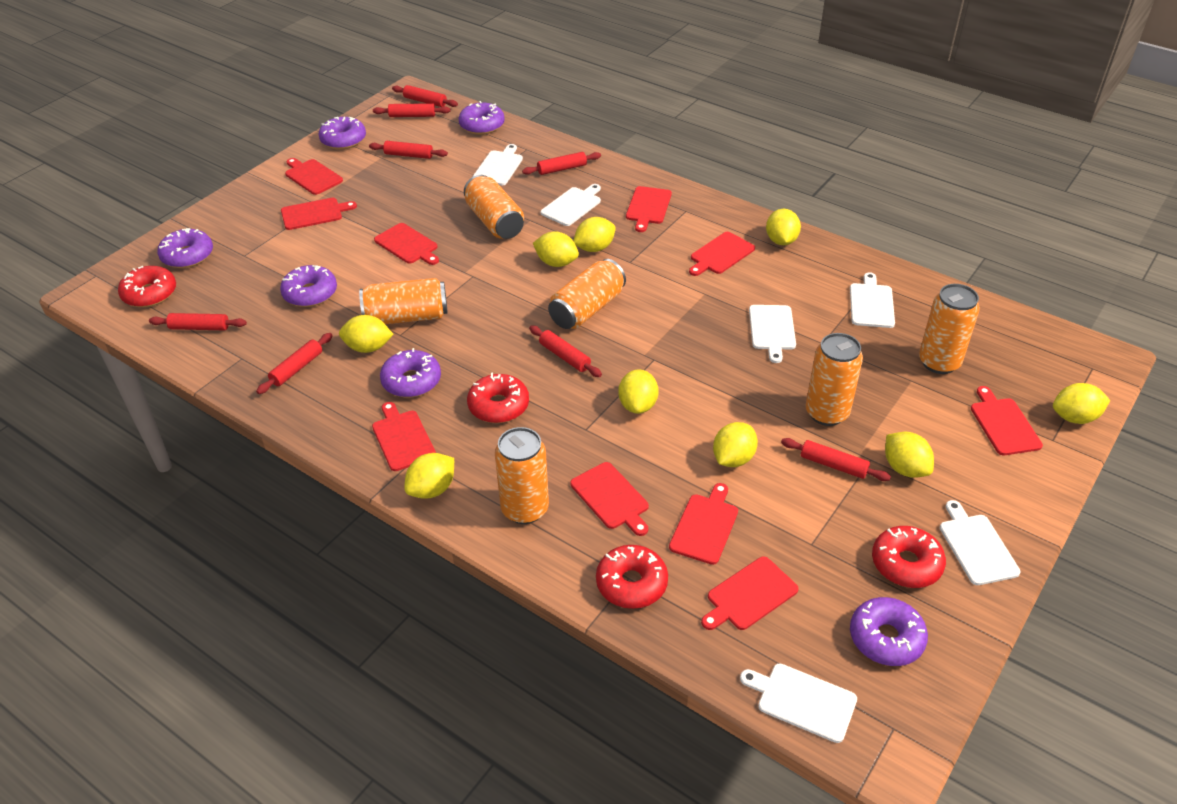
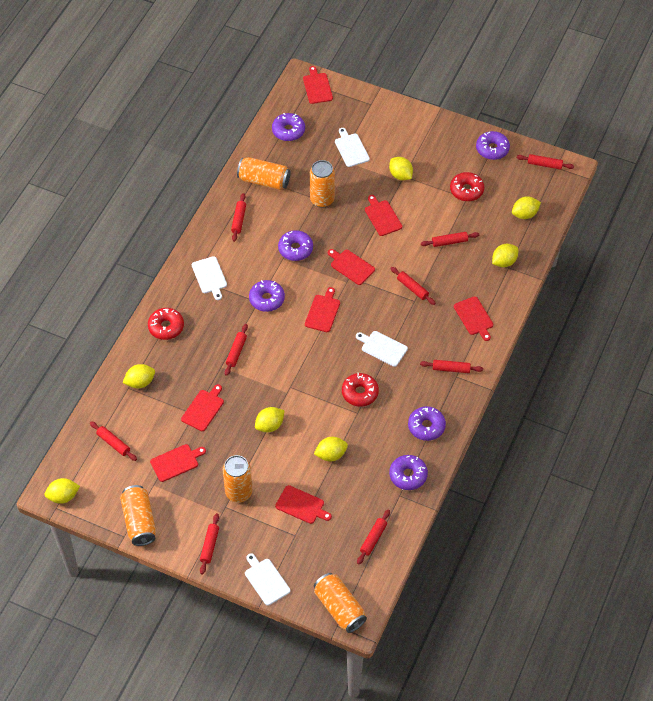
orange can: [359,278,448,324] [464,175,524,239] [495,427,549,524] [548,259,626,329] [806,333,863,426] [919,284,980,374] = 6 -> [120,485,156,546] [223,455,253,502] [237,157,290,190] [310,160,335,208] [314,573,367,633] = 5
red cutting board: [281,198,357,230] [285,158,343,195] [372,402,436,471] [374,223,439,265] [570,462,649,536] [626,186,672,232] [669,483,738,565] [689,232,755,276] [701,557,799,630] [971,386,1043,455] = 10 -> [150,444,206,482] [181,384,224,431] [275,485,332,524] [303,66,333,104] [305,287,340,332] [328,249,375,285] [365,195,402,236] [454,296,493,341] = 8
red donut: [118,266,176,307] [467,373,529,423] [596,545,668,609] [872,526,946,588] = 4 -> [148,308,184,340] [342,373,379,407] [450,172,484,201] = 3
red rolling pin: [149,313,247,330] [256,333,333,394] [369,141,448,159] [373,103,451,117] [392,85,458,107] [522,152,601,175] [529,325,602,377] [781,438,891,481] = 8 -> [90,421,137,461] [200,513,219,574] [225,324,248,376] [231,193,246,242] [357,509,390,564] [390,267,436,305] [420,360,483,373] [421,232,479,247] [517,154,574,170] = 9
white cutting board: [473,144,523,186] [541,184,601,226] [740,664,857,743] [749,305,796,363] [850,272,895,328] [940,500,1021,585] = 6 -> [192,256,227,300] [245,553,290,606] [335,128,370,167] [356,331,408,367] = 4
yellow lemon: [339,315,393,353] [404,453,454,499] [533,231,579,267] [573,217,616,252] [618,369,659,414] [713,422,758,467] [766,209,801,245] [885,432,934,478] [1053,383,1110,424] = 9 -> [44,478,80,504] [123,364,155,388] [255,407,285,432] [314,437,348,461] [389,157,413,180] [492,244,518,267] [512,196,541,219] = 7

